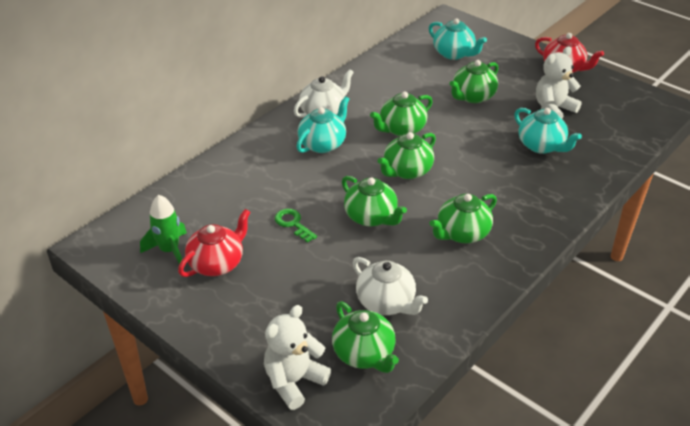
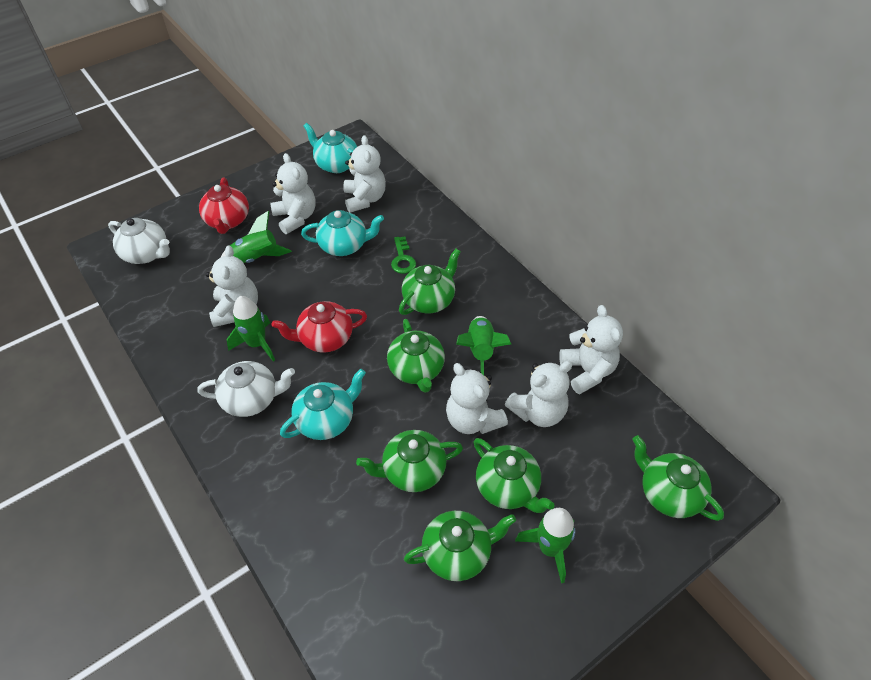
green rocket: [140,195,187,265] = 1 -> [221,211,292,263] [227,296,275,362] [456,316,511,375] [515,508,575,583] = 4
white teddy bear: [264,305,331,410] [536,46,582,119] = 2 -> [206,246,258,327] [270,153,316,234] [343,135,386,213] [446,363,508,434] [505,361,573,427] [559,305,623,394] = 6

